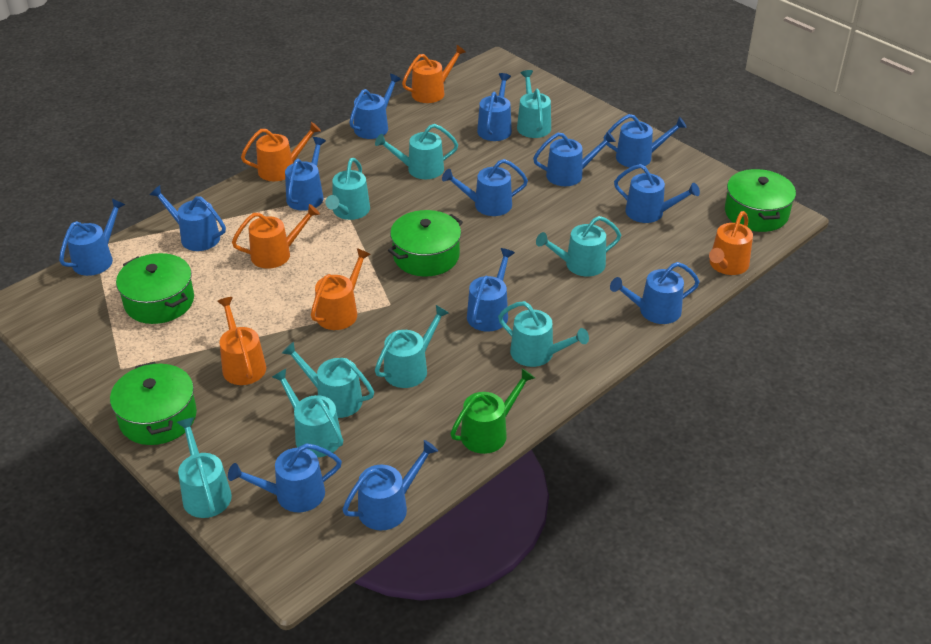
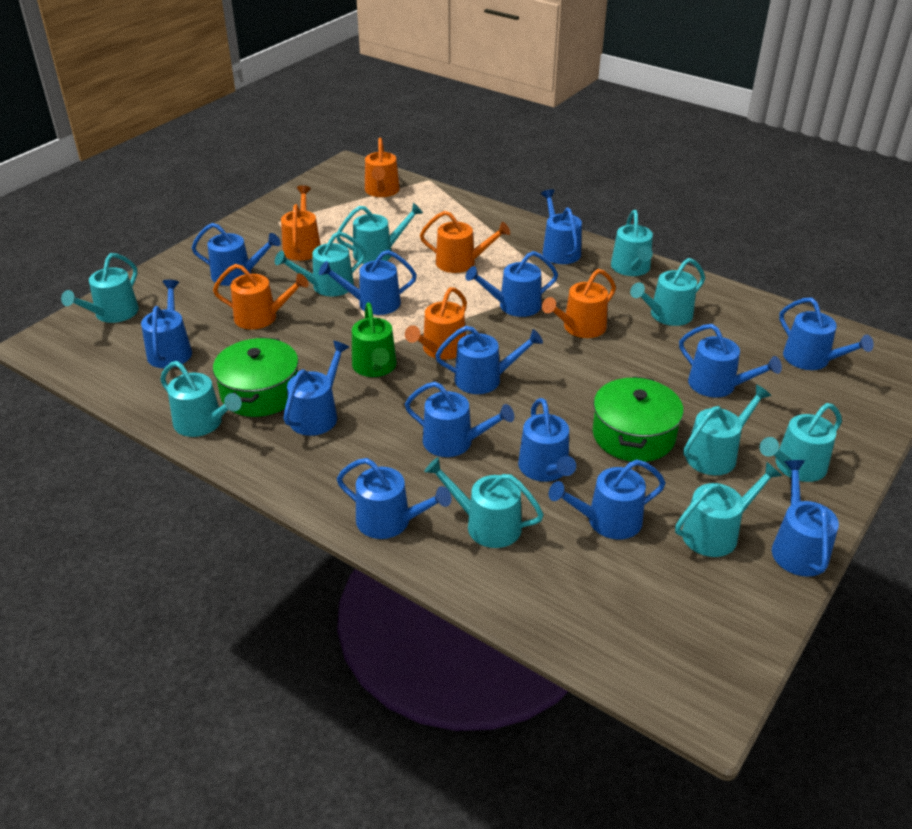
blue watering can: [59,199,126,276] [150,185,226,251] [228,443,342,512] [285,137,326,211] [342,440,438,530] [349,74,401,139] [442,159,528,216] [467,248,515,332] [477,73,512,141] [533,131,616,186] [603,114,687,167] [610,262,700,324] [614,164,700,223] = 13 -> [141,280,192,368] [192,223,281,286] [283,341,349,436] [319,250,417,315] [337,458,452,539] [405,382,514,457] [435,326,543,394] [466,251,558,317] [518,398,576,482] [541,189,582,264] [549,459,666,539] [679,324,782,398] [772,460,839,577] [779,297,874,370] = 14
green pot: [110,362,197,445] [116,253,194,324] [388,210,463,277] [725,169,796,232] = 4 -> [213,337,299,417] [593,376,684,462] = 2
turquoise watering can: [177,417,232,518] [272,369,343,457] [282,342,374,418] [325,158,370,220] [375,124,458,179] [375,305,449,388] [498,301,589,367] [517,70,551,138] [536,216,621,277] = 9 -> [61,253,139,323] [160,361,242,437] [275,231,366,296] [336,203,423,264] [424,457,544,548] [611,210,653,276] [630,258,705,326] [675,462,782,557] [683,384,772,475] [760,403,842,482] = 10

